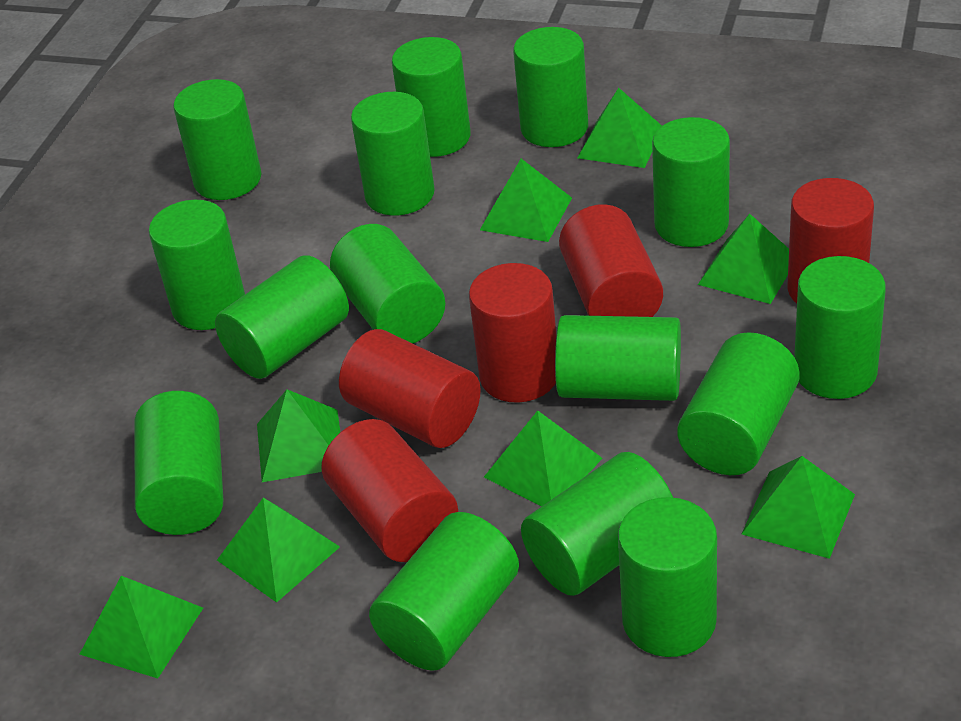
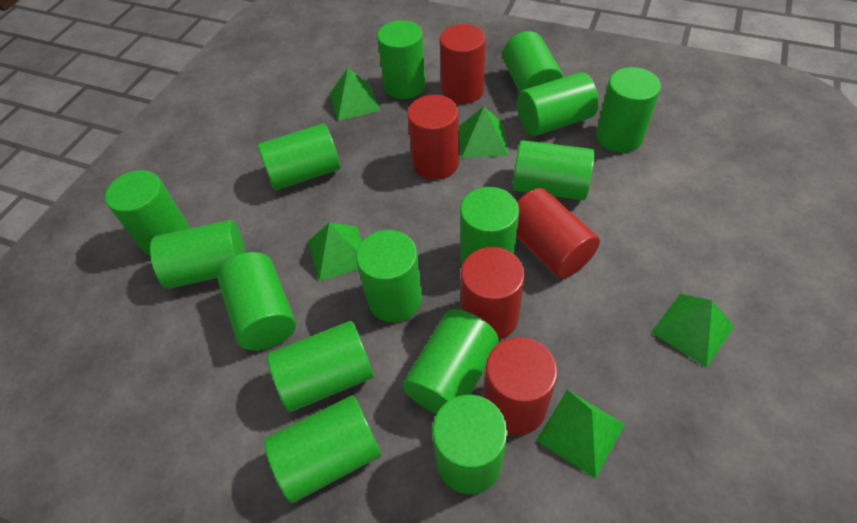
green pyramid: [79,576,203,678] [217,498,340,602] [257,389,340,482] [480,159,572,242] [484,410,603,506] [578,88,662,168] [698,214,789,304] [742,456,855,559] = 8 -> [308,222,362,281] [330,68,380,121] [459,107,508,158] [536,390,625,479] [651,294,735,368] = 5

